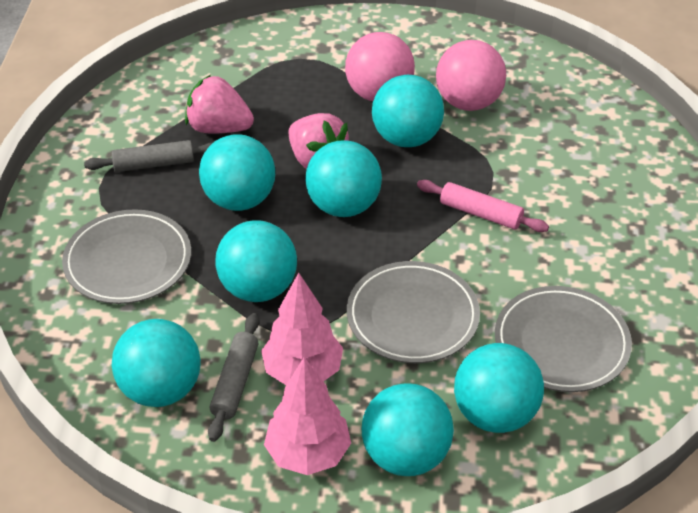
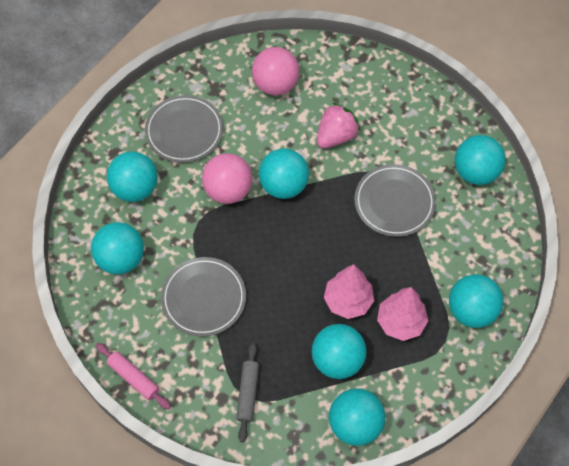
grey rolling pin: [84,140,213,172] [208,313,259,442] = 2 -> [236,343,259,442] = 1
pink strawberry: [185,75,254,133] [288,113,349,169] = 2 -> [317,103,360,148] = 1

